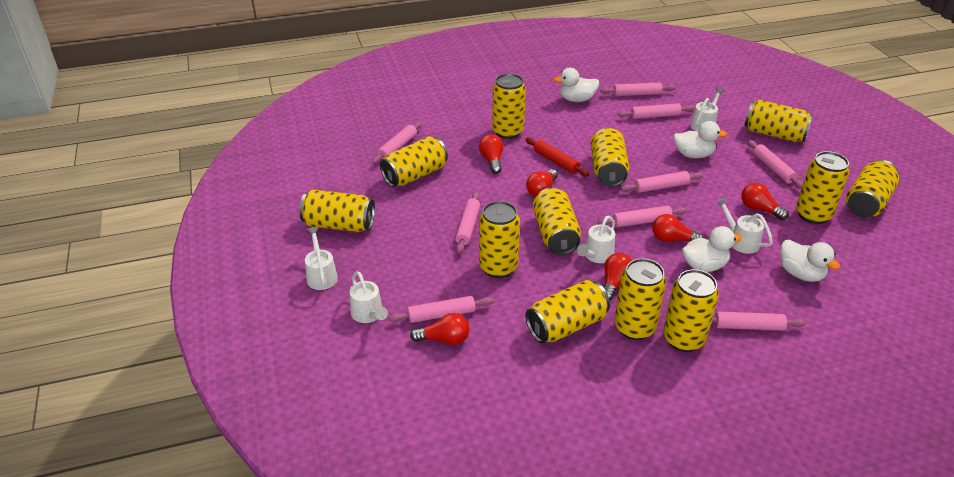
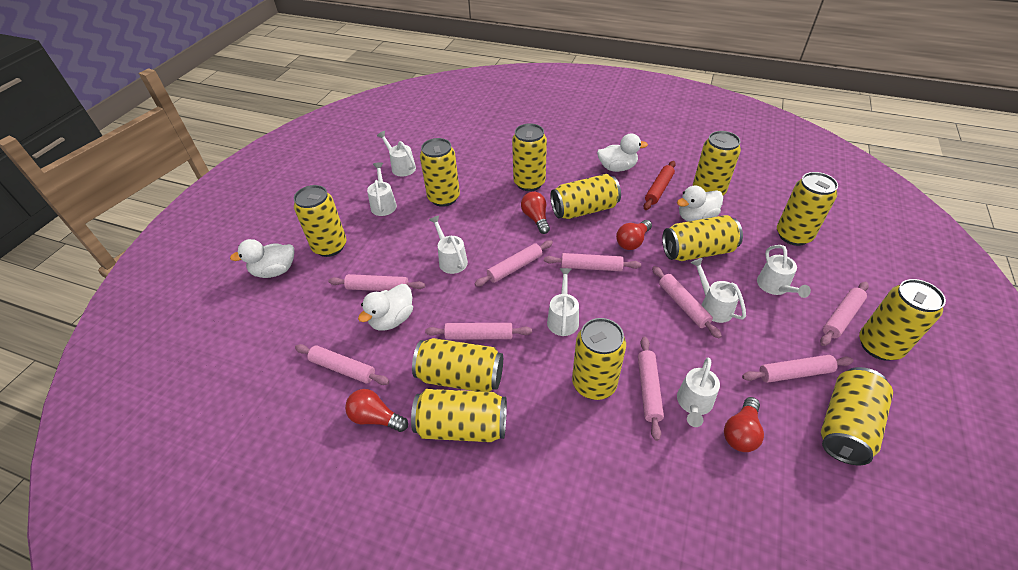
red light bulb: [410,313,470,345] [479,134,503,174] [526,169,558,197] [603,253,632,301] [652,214,704,242] [741,183,788,220] = 6 -> [345,389,408,432] [521,192,550,234] [616,220,652,250] [724,397,764,452] = 4
white watering can: [305,227,338,290] [350,271,388,323] [577,216,615,263] [690,87,725,132] [715,197,773,254] = 5 -> [367,162,397,216] [377,131,416,176] [429,216,468,274] [547,268,579,336] [677,358,720,427] [691,258,746,323] [757,245,811,298] = 7

